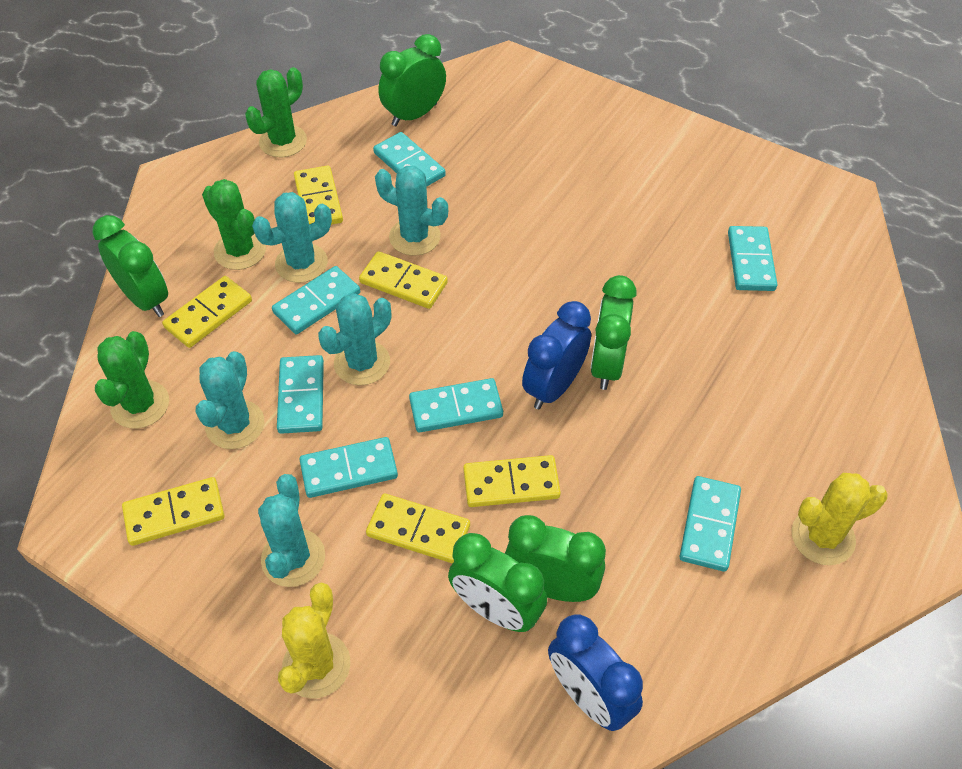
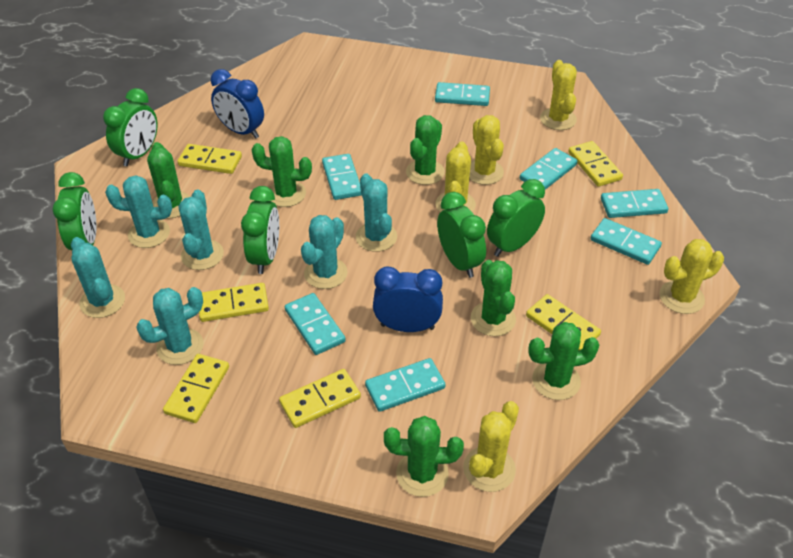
green cactus: [95,331,169,429] [202,179,266,270] [245,67,307,157] = 3 -> [147,142,190,219] [252,136,312,207] [384,416,464,497] [406,115,445,185] [471,260,516,336] [528,322,599,400] = 6
turquoise cactus: [195,351,265,449] [252,192,332,283] [258,474,325,587] [318,293,391,385] [375,166,448,256] = 5 -> [71,237,125,318] [105,175,172,248] [136,287,204,365] [179,189,224,270] [301,215,348,289] [356,174,397,252] = 6
yellow cactus: [278,583,350,698] [792,473,888,565] = 2 -> [436,141,476,212] [463,401,519,492] [469,115,504,185] [540,60,577,130] [659,239,724,314] = 5

